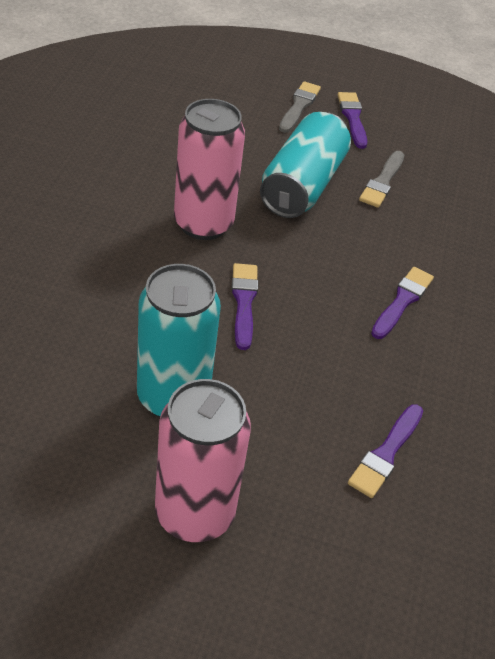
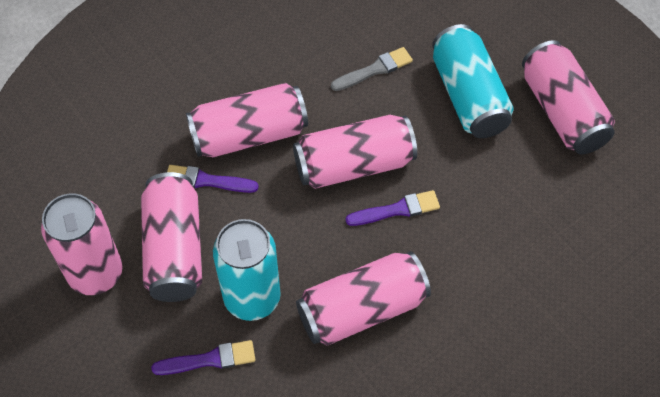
grey brush: [279,81,321,133] [359,151,404,208] = 2 -> [331,47,413,91] = 1
pink can: [155,379,251,542] [174,99,245,240] = 2 -> [41,193,123,295] [141,172,202,302] [186,83,308,157] [293,115,417,189] [296,251,431,346] [522,40,615,154] = 6
purple brush: [232,263,258,350] [338,92,367,149] [348,404,423,498] [371,267,434,339] = 4 -> [151,340,255,375] [167,165,259,193] [346,190,440,226] = 3

